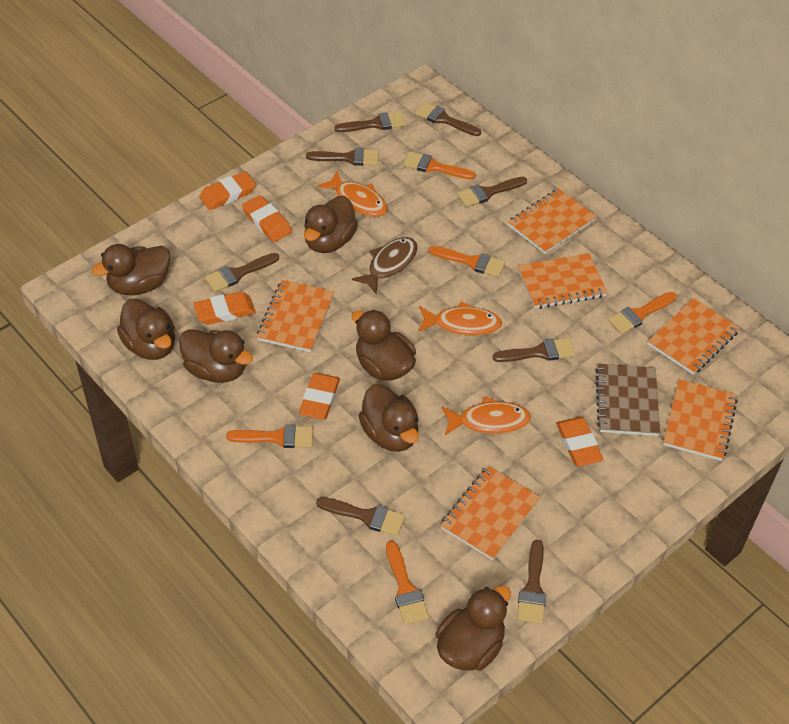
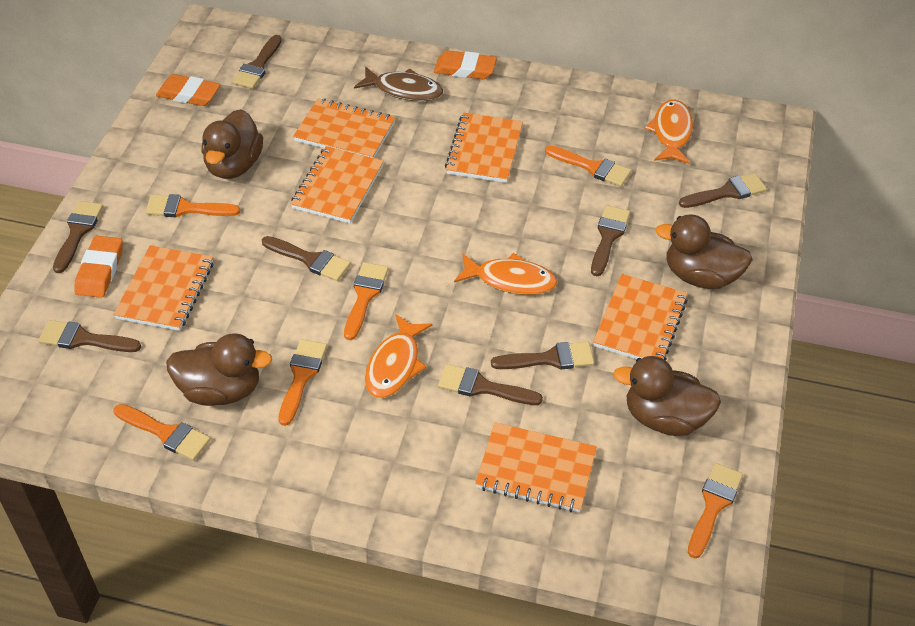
brown duck: [92,244,171,296] [117,298,175,360] [179,329,253,383] [304,196,358,253] [352,310,416,380] [358,384,419,452] [435,586,511,671] = 7 -> [166,333,272,406] [202,109,263,179] [613,356,721,436] [655,214,753,289] = 4
brown notebook: [595,364,660,436] = 1 -> none = 0
orange brush: [226,425,313,448] [386,541,429,625] [403,151,476,179] [429,246,505,277] [608,292,677,334] = 5 -> [114,404,211,461] [145,194,240,217] [278,339,327,426] [344,262,388,340] [545,145,631,187] [688,463,743,559] = 6
orange eraser: [193,292,256,325] [199,171,256,210] [242,195,292,242] [299,373,340,420] [556,417,603,466] = 5 -> [74,236,123,298] [156,74,221,106] [434,50,497,79] = 3

